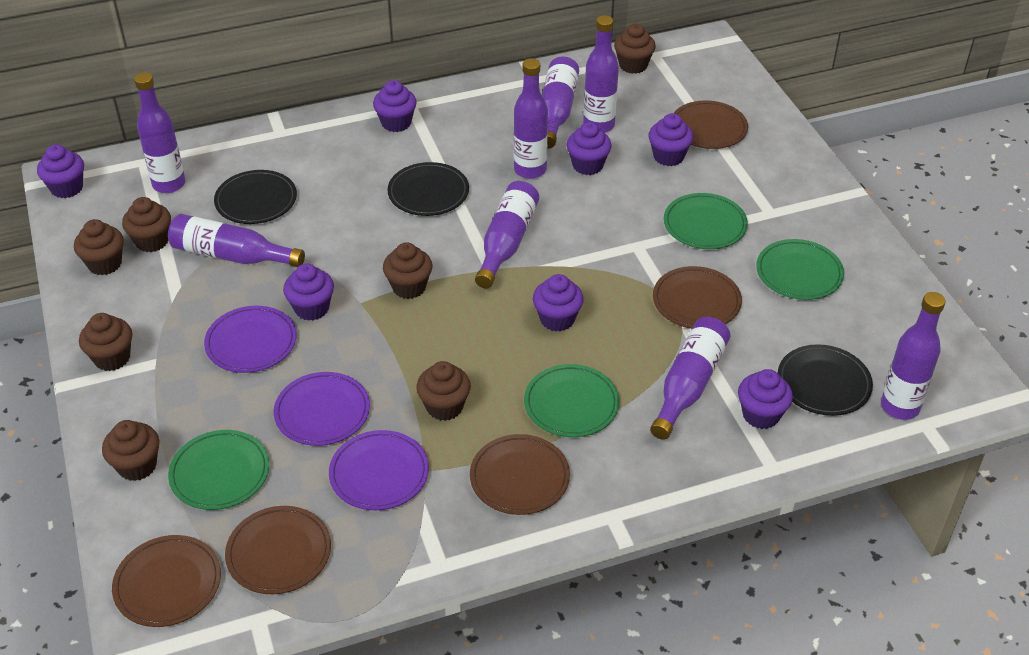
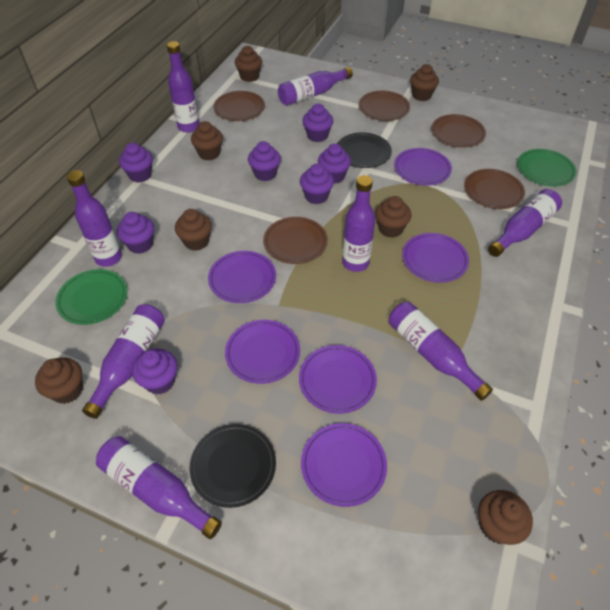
black plate: [214,170,297,224] [387,162,469,216] [778,344,873,416] = 3 -> [190,424,276,508] [337,132,392,168] = 2
green plate: [168,430,269,510] [524,364,619,437] [664,193,748,249] [756,239,844,300] = 4 -> [55,269,127,325] [517,149,577,187] = 2
purple plate: [204,306,296,373] [274,372,370,446] [329,430,429,510] = 3 -> [208,251,276,303] [225,320,300,384] [299,345,377,414] [301,423,387,507] [394,148,452,186] [402,233,469,283] = 6

